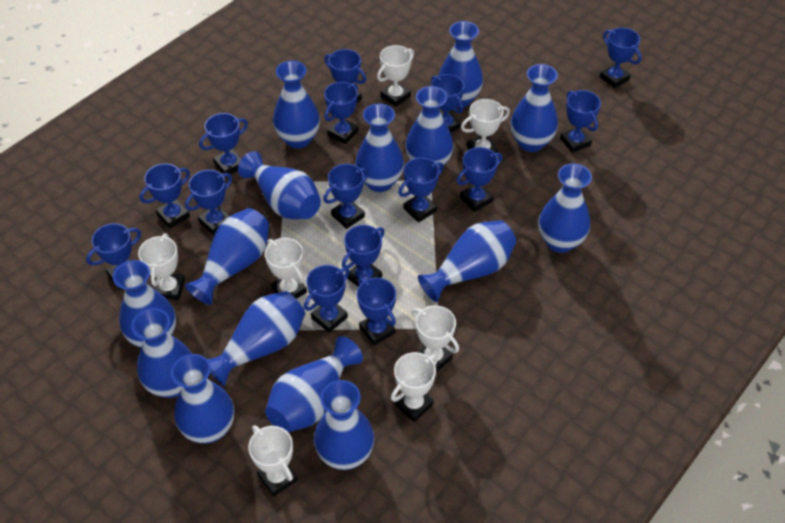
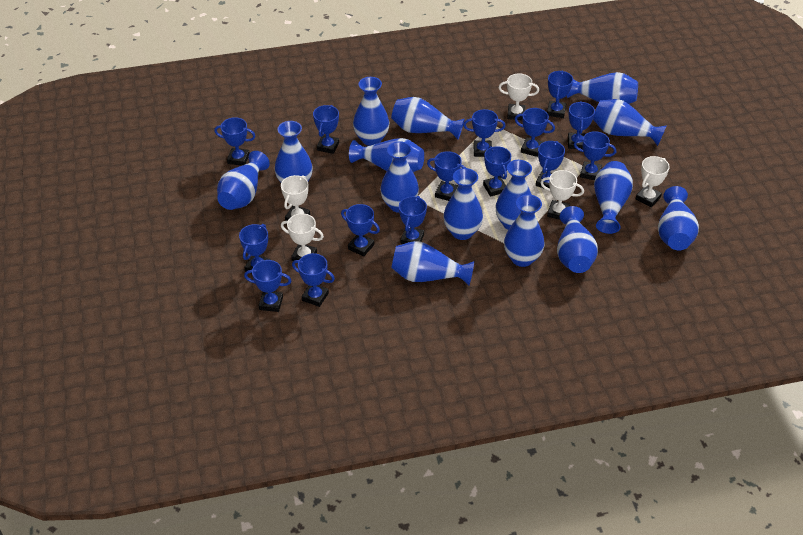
white trophy: [138,234,185,300] [249,425,298,497] [265,238,307,299] [377,45,414,107] [391,352,438,422] [412,306,459,372] [461,99,510,153] = 7 -> [281,175,310,221] [281,213,324,261] [499,73,539,120] [541,170,584,220] [636,156,670,207] = 5

